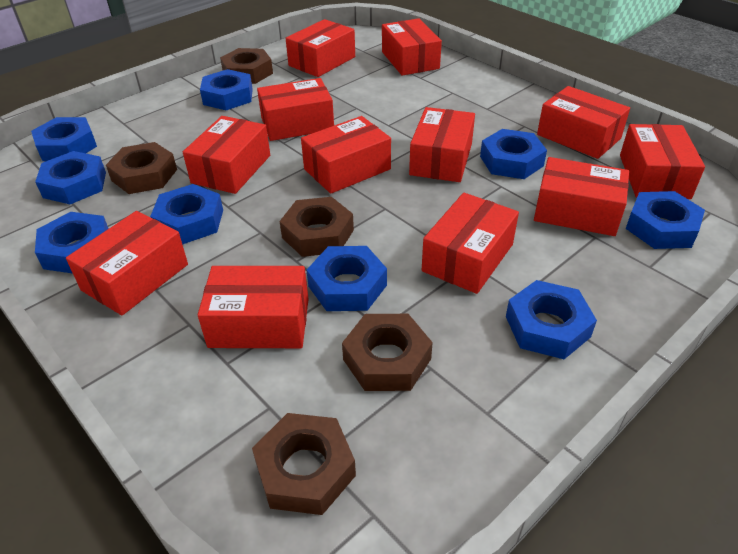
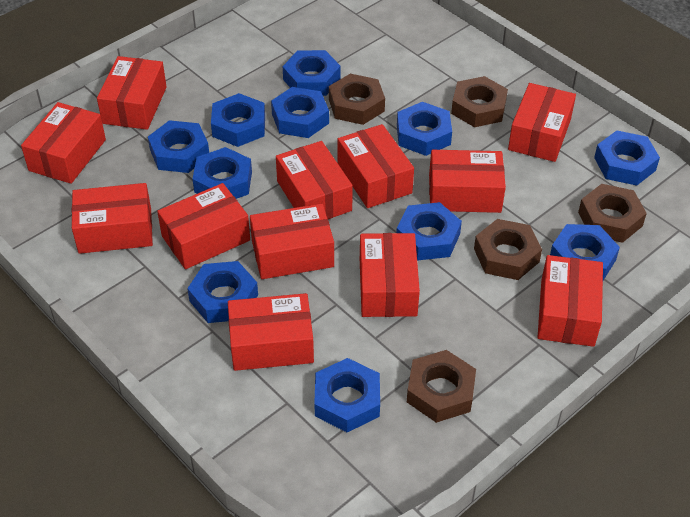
blue nut: [31,117,97,161] [35,151,106,204] [35,212,109,274] [150,184,223,245] [200,69,253,110] [307,246,387,311] [480,129,547,179] [506,280,597,359] [626,191,705,249] = 9 -> [148,120,209,173] [187,261,258,323] [192,147,252,199] [211,93,265,147] [271,87,329,138] [283,50,340,96] [314,358,380,432] [396,202,462,261] [397,102,452,156] [550,224,620,280] [594,131,660,186] = 11

